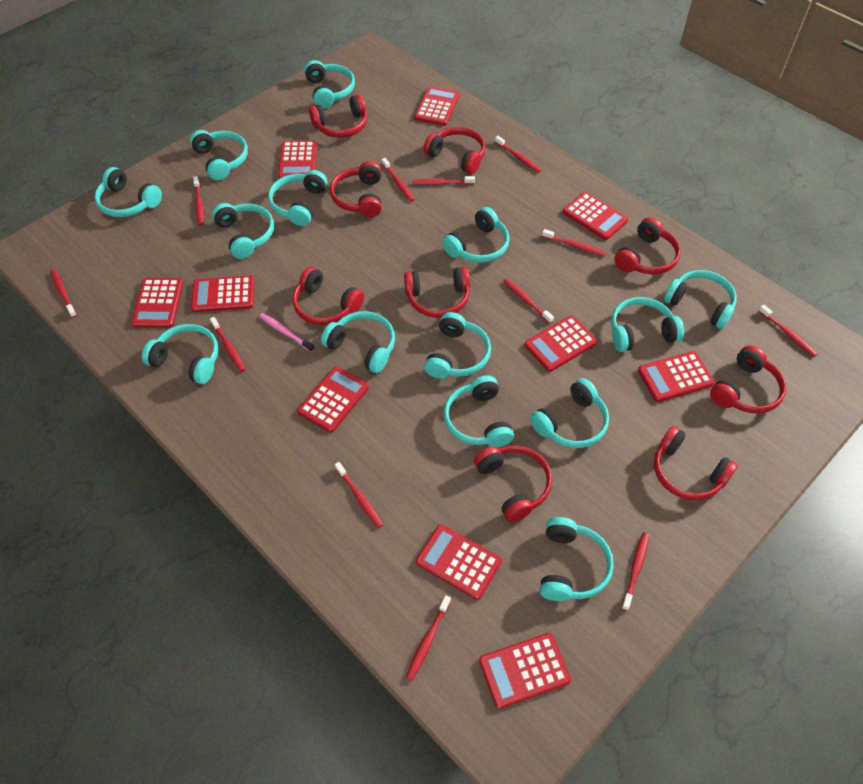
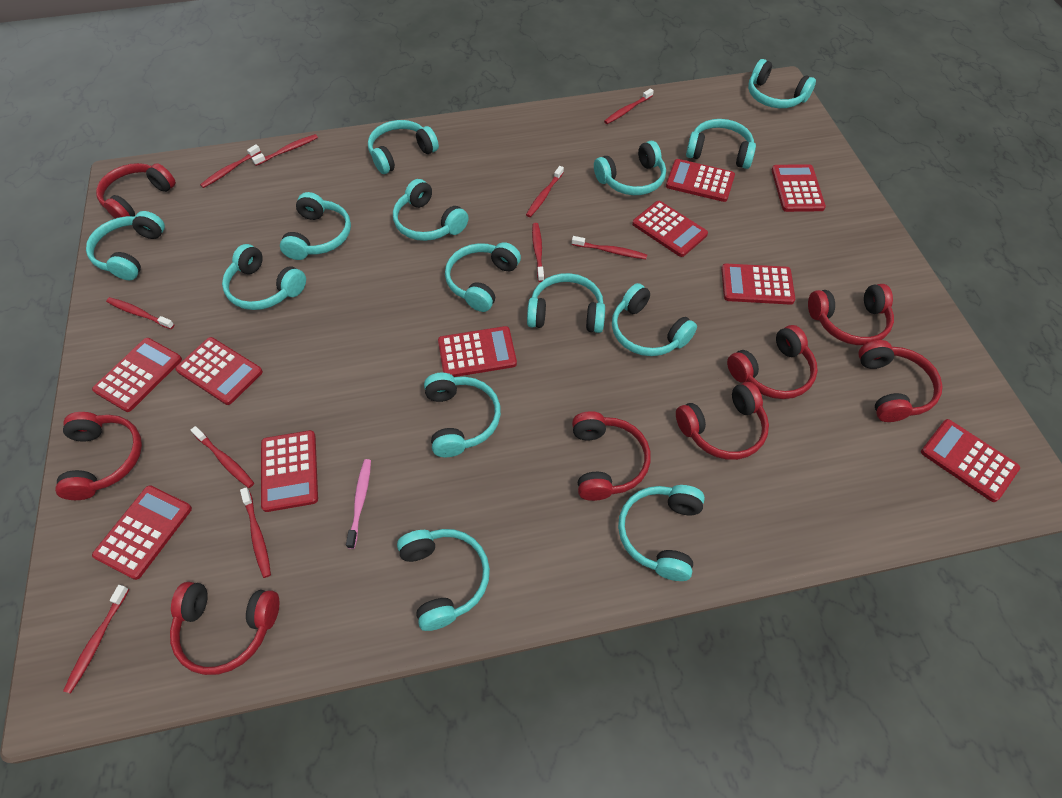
red headphones: [293,267,364,325] [309,94,368,138] [330,161,382,217] [404,267,470,318] [423,127,486,174] [474,445,552,522] [614,217,681,274] [654,426,738,500] [710,345,786,413] = 9 -> [55,412,142,500] [96,163,176,219] [170,582,279,675] [572,411,650,501] [676,382,769,460] [727,325,818,399] [808,284,894,345] [858,340,943,422] = 8
red toothbrush: [50,269,77,318] [193,176,204,226] [210,317,246,372] [335,462,383,528] [382,158,415,202] [406,595,451,681] [412,176,475,185] [495,136,541,173] [503,278,554,324] [542,229,607,256] [621,532,649,611] [759,305,818,357] = 12 -> [63,585,129,694] [106,297,174,329] [191,426,254,488] [200,144,261,188] [240,487,271,578] [252,134,318,166] [526,166,564,217] [532,223,544,282] [572,236,647,259] [604,88,654,124] = 10

